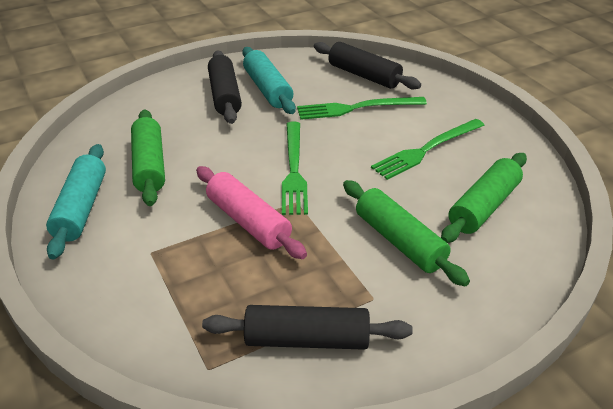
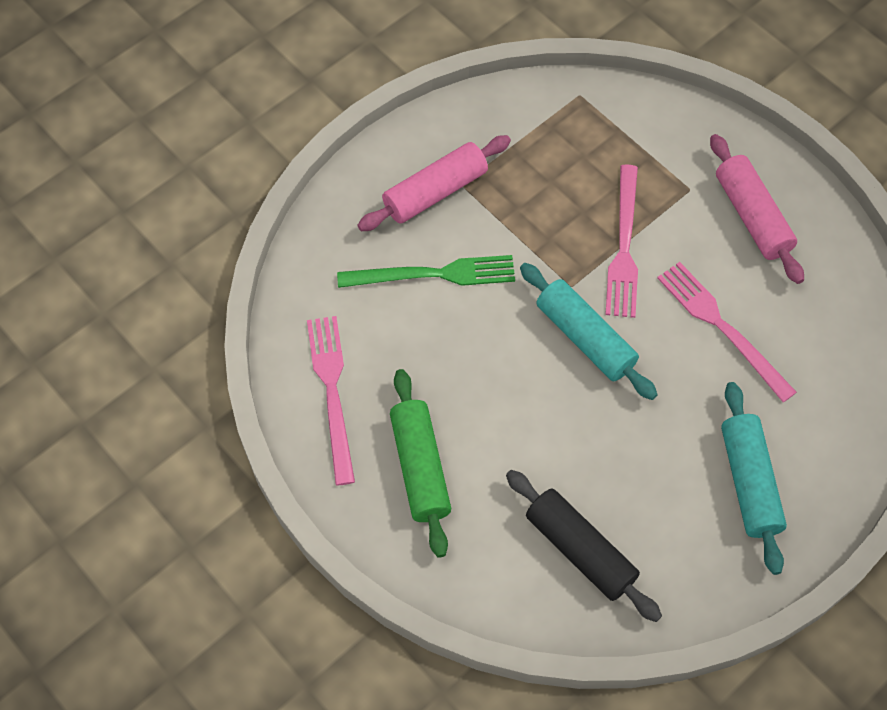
black rolling pin: [202,305,413,350] [208,50,242,124] [314,42,421,89] = 3 -> [506,470,662,622] = 1
green fork: [282,122,308,215] [297,97,427,120] [371,119,485,180] = 3 -> [337,255,515,288] = 1
green rolling pin: [131,109,165,206] [343,180,470,287] [441,153,527,243] = 3 -> [390,369,451,558] = 1
pink fork: none = 0 -> [307,316,355,486] [605,164,638,318] [657,262,797,402] = 3
pink rolling pin: [196,166,307,259] = 1 -> [357,135,511,231] [710,134,804,284] = 2

